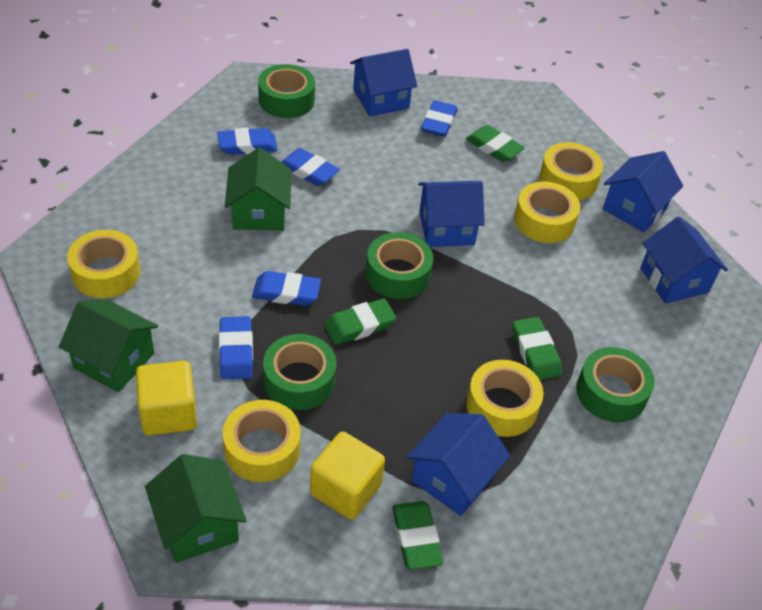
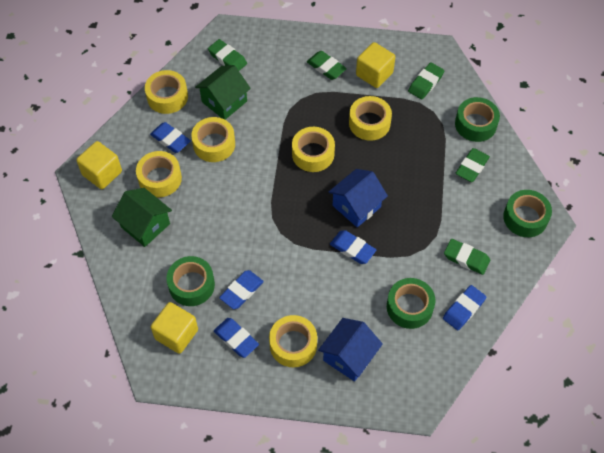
blue house: [350,49,417,117] [407,413,510,516] [418,181,485,247] [603,151,683,233] [640,216,728,304] = 5 -> [318,318,383,382] [329,169,388,227] = 2
green eraser: [324,299,397,345] [392,501,443,570] [466,125,525,162] [512,317,562,380] = 4 -> [208,39,247,71] [307,51,347,80] [408,62,444,100] [444,239,490,275] [456,148,490,182] = 5
green house: [59,299,158,392] [145,454,247,563] [225,148,292,231] = 3 -> [112,188,172,247] [195,65,251,120] = 2
yellow cube: [136,361,197,436] [310,431,385,520] = 2 -> [76,141,122,189] [151,302,198,354] [356,42,395,88] = 3
yellow tape: [67,230,140,298] [223,400,301,482] [466,360,544,437] [514,182,580,243] [539,142,603,200] = 5 -> [136,151,182,197] [145,70,188,114] [191,117,235,162] [269,315,317,367] [292,127,335,172] [349,96,392,141] = 6

